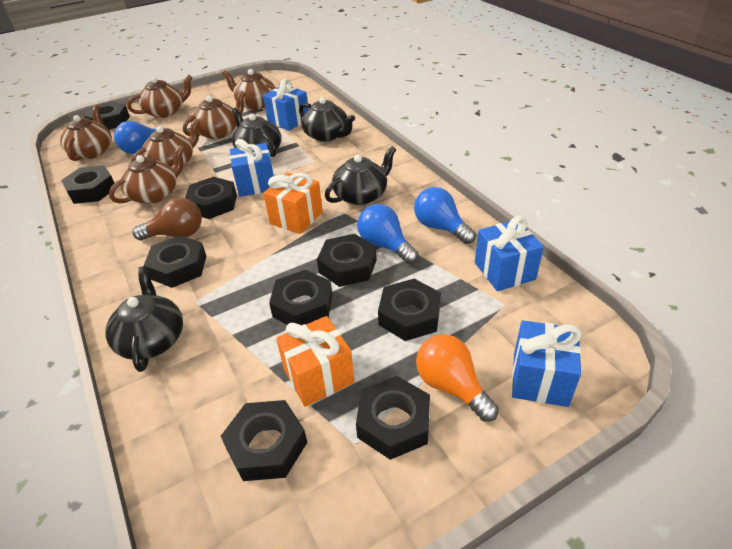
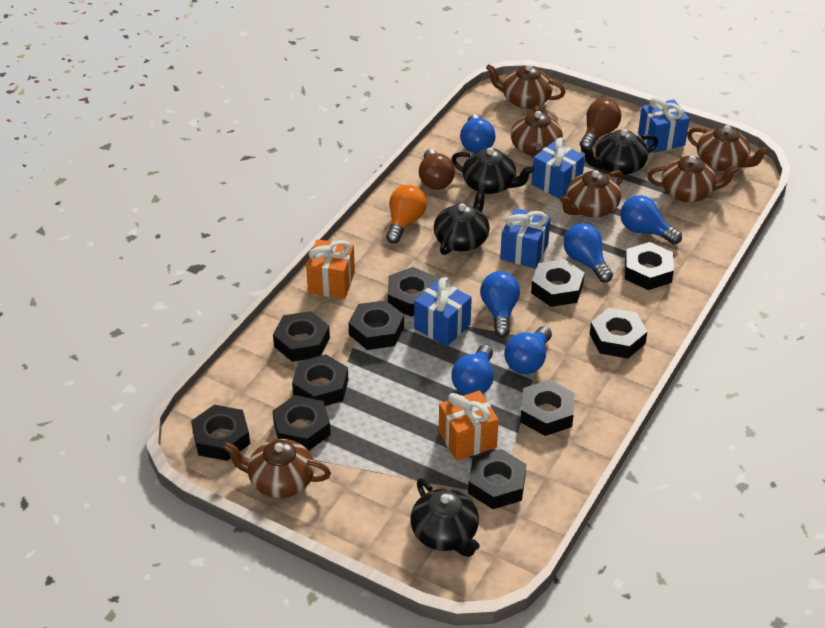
black nut: [61,165,115,204] [84,101,130,130] [144,235,207,288] [185,177,237,219] [221,400,307,481] [269,270,332,325] [317,234,377,287] [356,376,430,460] [378,279,441,341] = 9 -> [191,405,250,461] [272,395,331,451] [273,311,330,362] [292,354,348,406] [349,300,404,350] [388,267,436,317] [468,449,526,509] [520,380,575,436] [531,259,585,307] [590,308,648,358] [625,242,674,290] = 11
blue light bulb: [114,121,169,154] [357,204,418,264] [414,187,476,244] = 3 -> [451,345,494,395] [460,115,496,153] [480,271,520,337] [504,326,552,374] [563,223,613,283] [620,195,682,244] = 6
brown light bulb: [133,198,202,241] = 1 -> [419,149,455,190] [580,99,622,149] = 2

